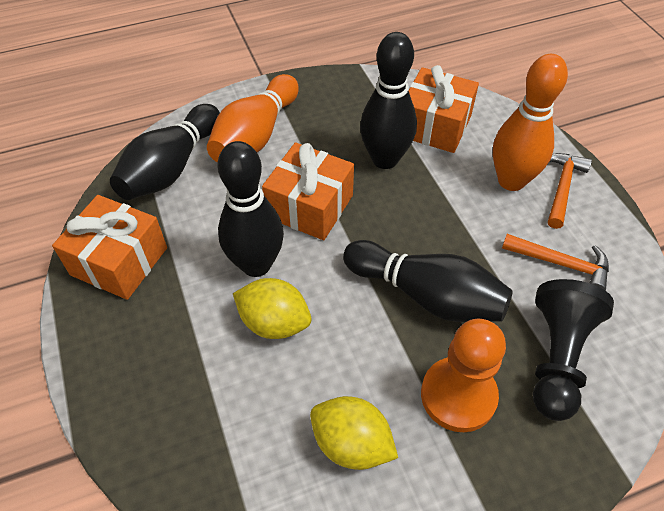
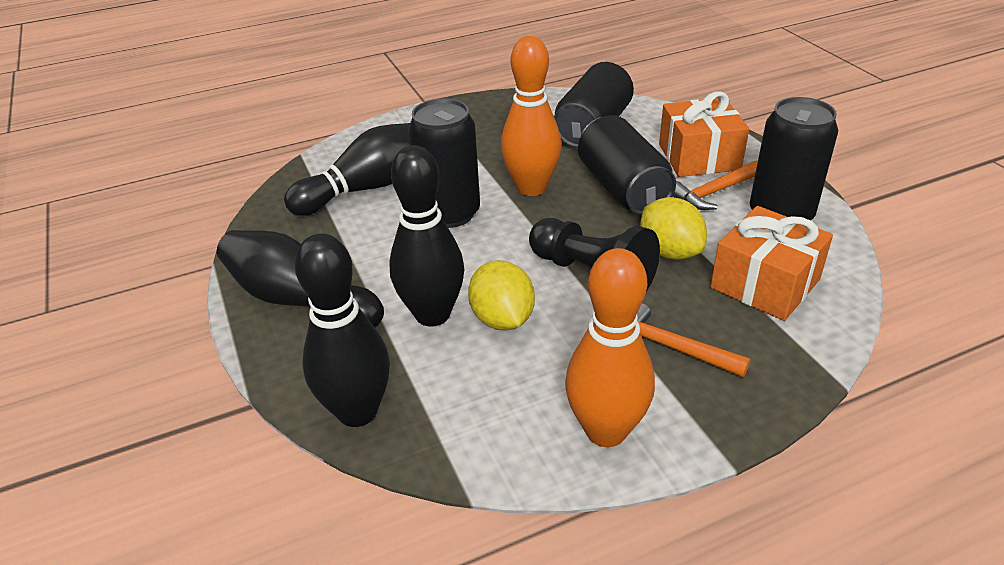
black can: none = 0 -> [408,98,480,228] [554,62,634,148] [578,115,676,215] [750,97,838,220] = 4
orange gift: [52,195,167,300] [262,142,354,240] [409,65,479,153] = 3 -> [659,92,749,177] [710,206,833,321] = 2
orange pawn: [421,319,506,432] = 1 -> none = 0

